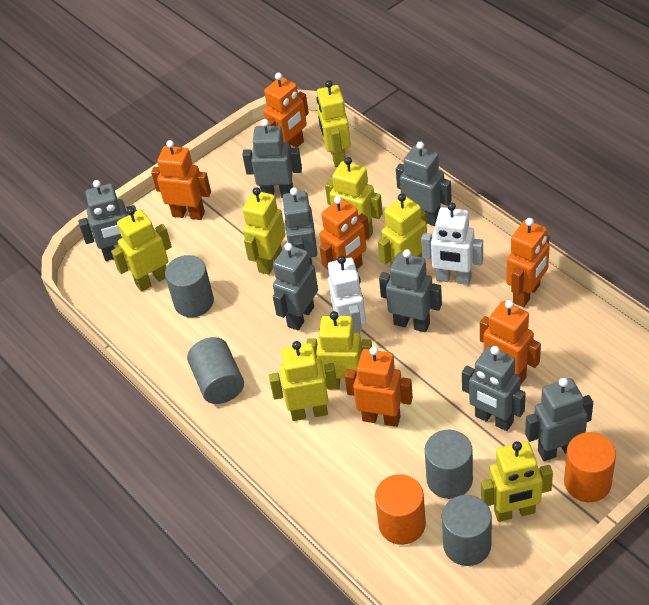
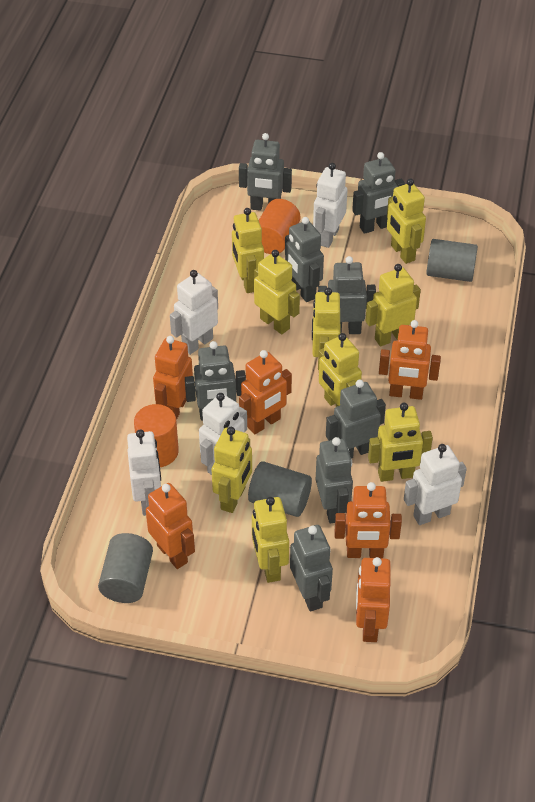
grey cylinder: [165,255,214,318] [187,337,244,404] [425,430,473,499] [442,495,492,566] = 4 -> [98,533,153,603] [248,461,312,517] [426,239,478,282] = 3
white robot: [328,255,366,334] [421,203,483,285] = 2 -> [127,429,161,516] [170,270,218,355] [199,393,247,475] [313,163,348,248] [404,444,467,525] = 5
yellow robot: [111,207,172,292] [243,187,286,275] [269,341,338,421] [306,311,372,389] [316,80,351,167] [325,157,383,241] [378,193,427,268] [481,441,553,522] = 8 -> [212,427,252,513] [232,208,264,293] [252,497,289,583] [254,250,300,334] [312,288,340,357] [318,333,362,407] [365,264,421,346] [368,403,433,482] [387,178,426,264] = 9

